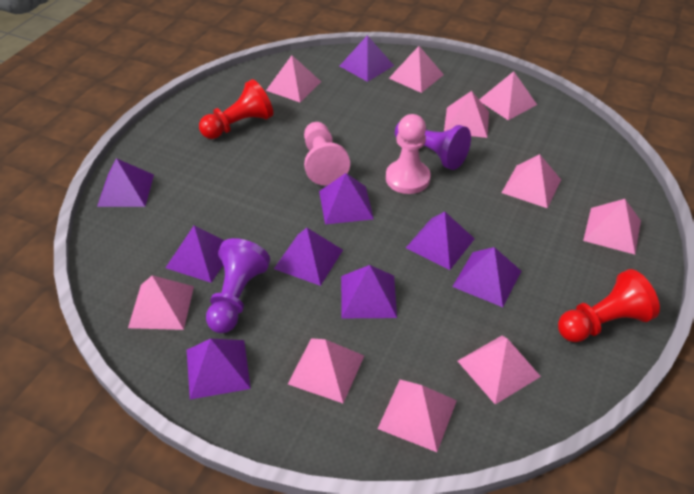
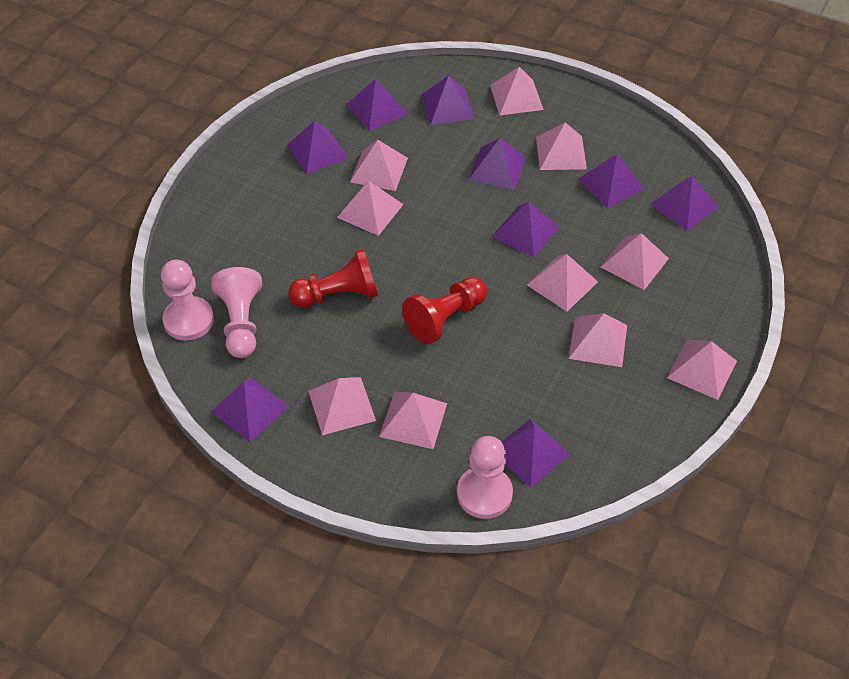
pink pawn: [304,122,350,185] [386,114,431,194] = 2 -> [161,260,214,341] [211,267,262,358] [457,436,513,519] = 3
purple pawn: [206,238,270,333] [395,123,471,170] = 2 -> none = 0

